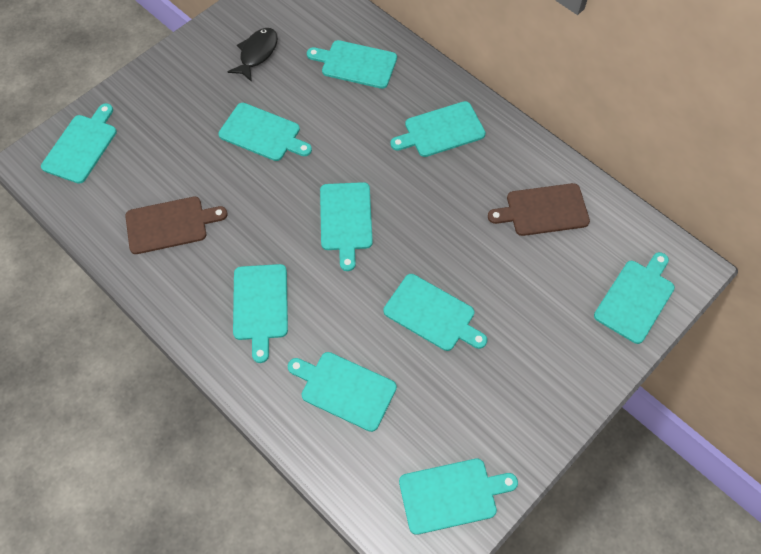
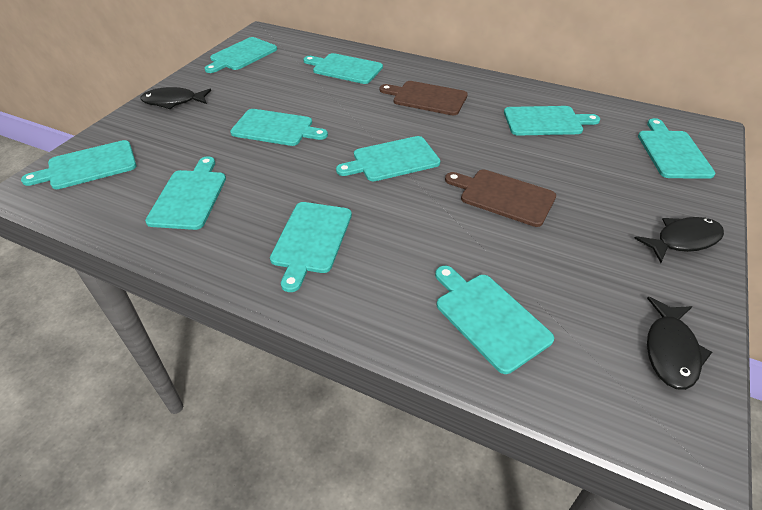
black fish: [227,28,278,82] = 1 -> [140,87,211,109] [634,217,724,263] [647,297,712,390] = 3

